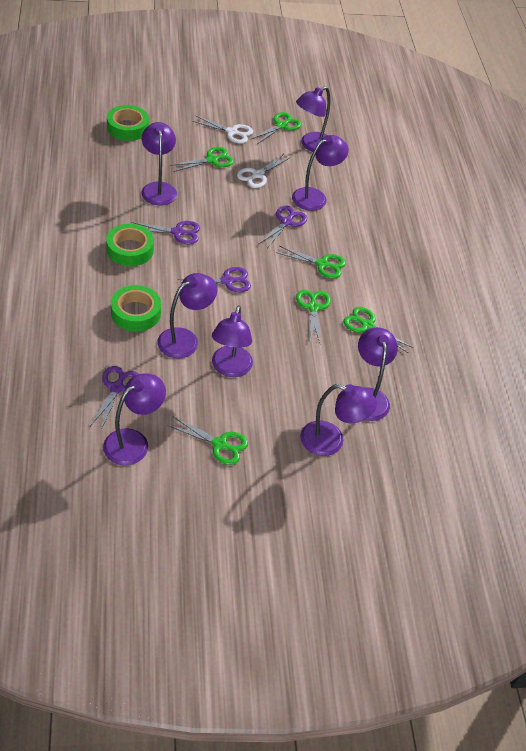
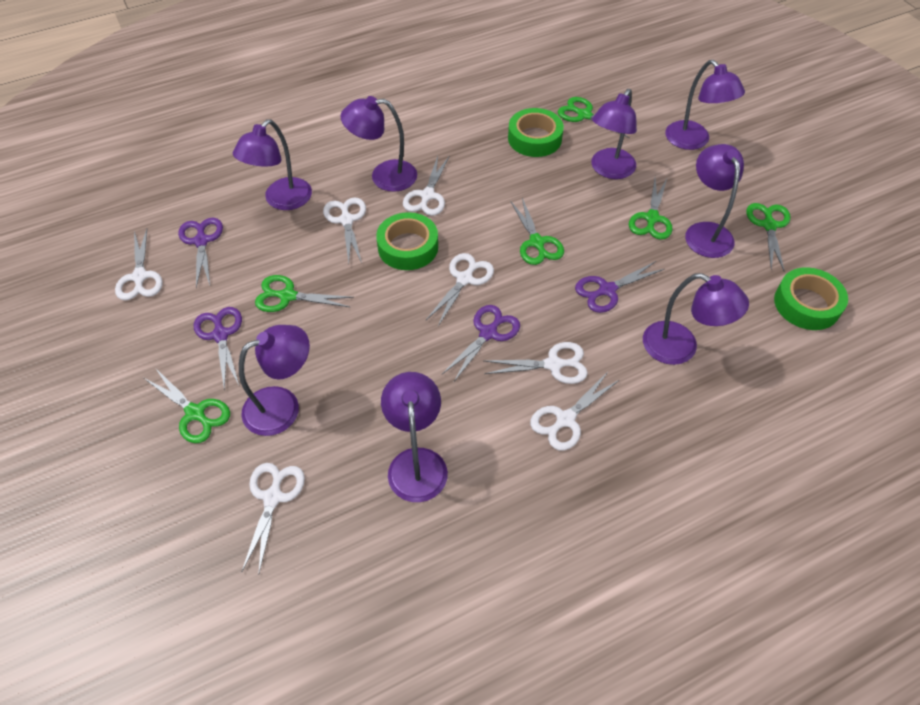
white scissors: [192,116,253,144] [237,154,289,188] = 2 -> [115,229,163,300] [242,463,305,575] [323,197,366,263] [403,156,449,216] [426,253,494,326] [484,342,588,384] [530,372,619,450] = 7

